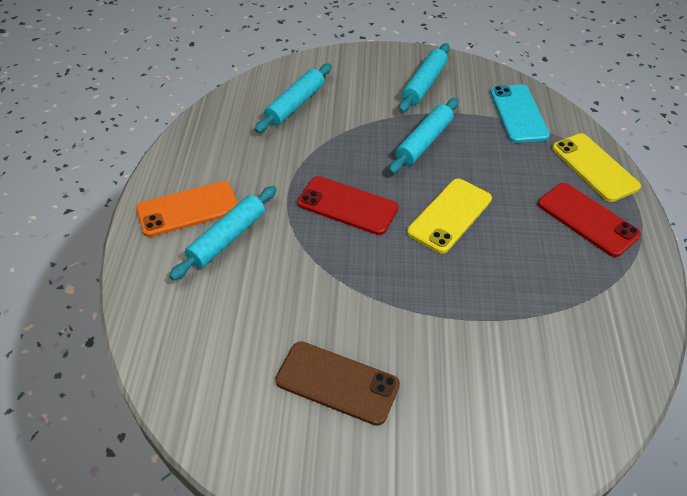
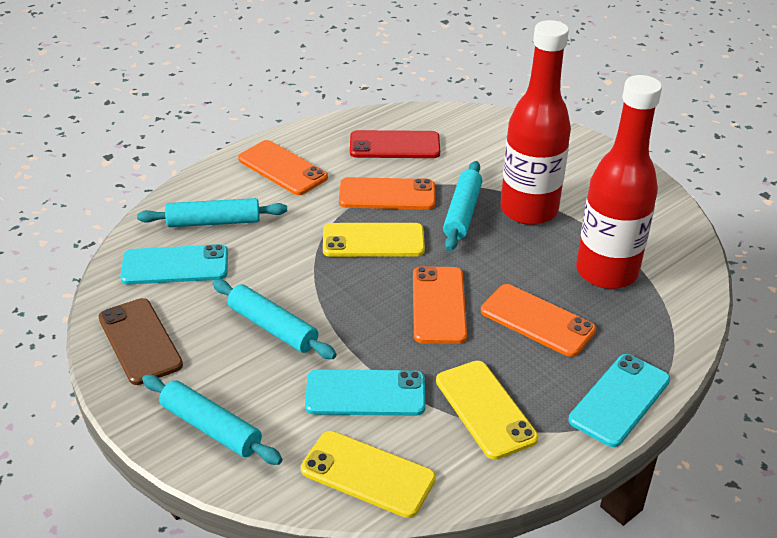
orange phone: [136,181,238,237] = 1 -> [238,140,328,195] [339,177,435,210] [413,266,467,344] [481,284,596,357] = 4
red bottle: none = 0 -> [500,20,571,225] [576,75,662,289] = 2
red phone: [297,176,399,235] [538,183,641,257] = 2 -> [350,130,440,158] = 1
turquoise phone: [490,84,550,143] = 1 -> [120,244,228,285] [305,369,426,416] [569,354,670,447] = 3
yellow phone: [407,179,492,254] [552,133,641,202] = 2 -> [301,431,436,518] [323,223,425,257] [436,361,538,460] = 3

